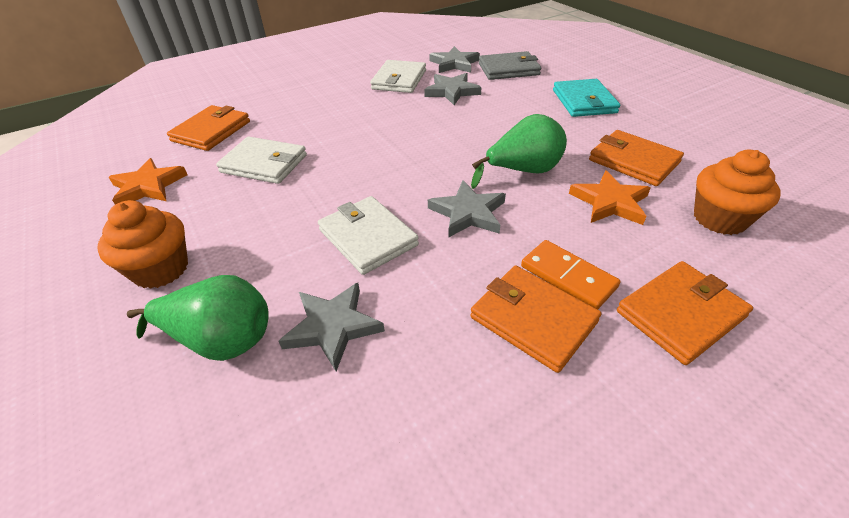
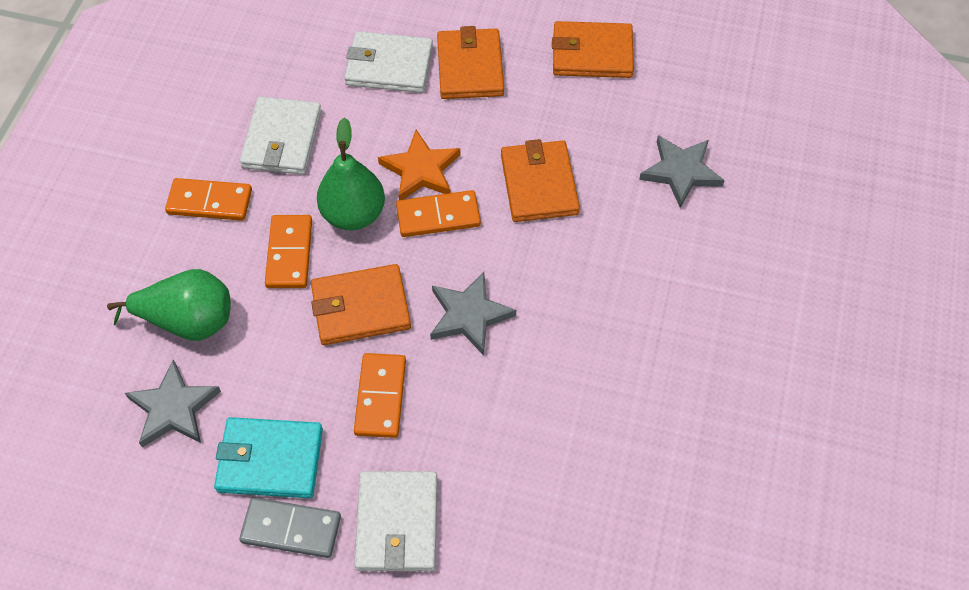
grey domino: none = 0 -> [239,497,341,558] = 1
grey star: [279,283,385,371] [424,73,482,105] [428,180,506,238] [429,46,480,73] = 4 -> [125,359,221,448] [430,272,516,356] [639,135,725,208] = 3
grey wallet: [479,51,541,80] = 1 -> none = 0
orange cupcake: [97,200,188,289] [694,150,781,235] = 2 -> none = 0
orange domino: [521,240,620,309] = 1 -> [165,178,252,221] [265,215,312,288] [354,353,406,438] [396,190,481,237] = 4
orange star: [109,158,187,205] [569,170,651,225] = 2 -> [378,130,460,200] = 1

